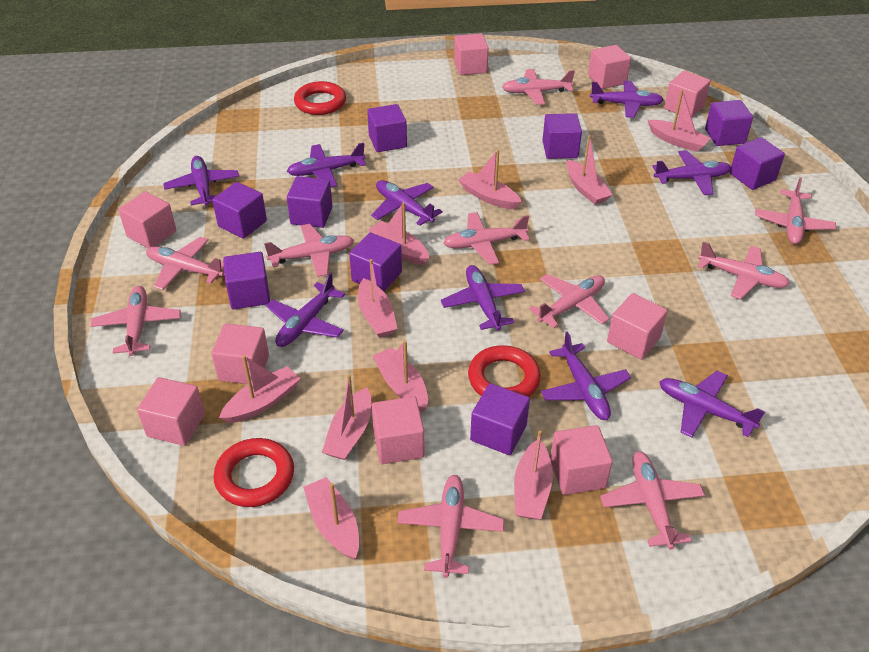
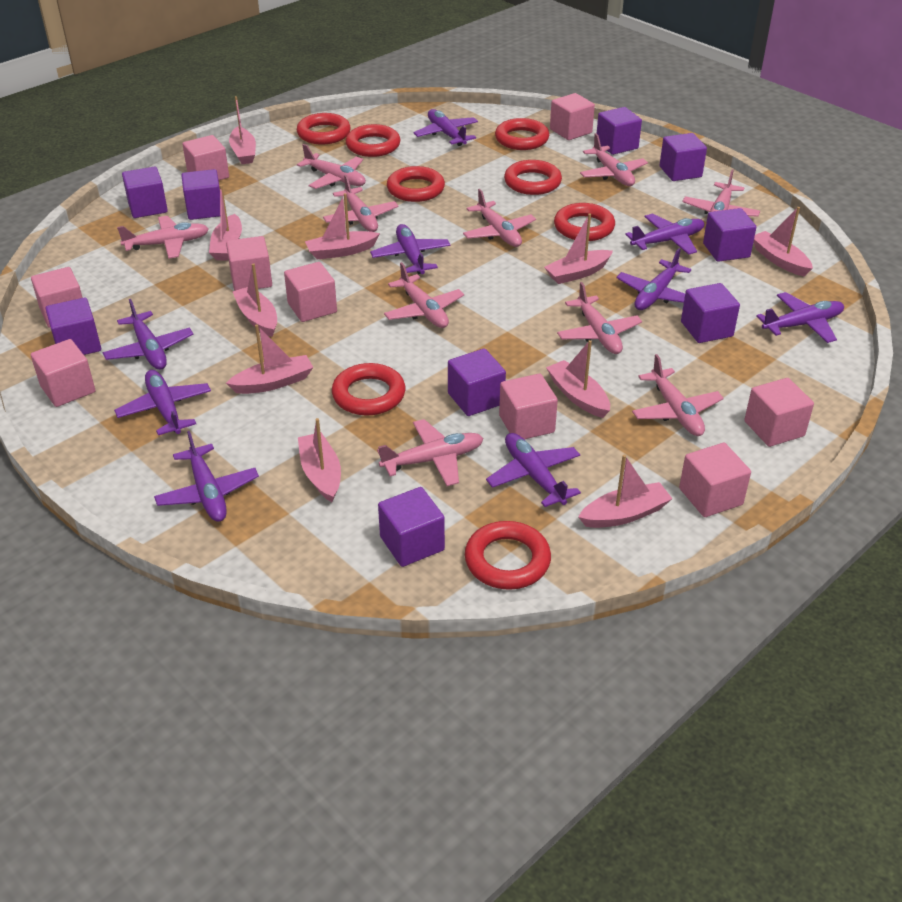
red ring: [213,438,294,507] [294,81,346,115] [468,345,541,397] = 3 -> [297,113,351,145] [332,363,405,415] [346,124,400,157] [387,166,445,202] [465,521,551,590] [495,118,549,150] [504,160,562,195] [554,203,615,241] = 8

